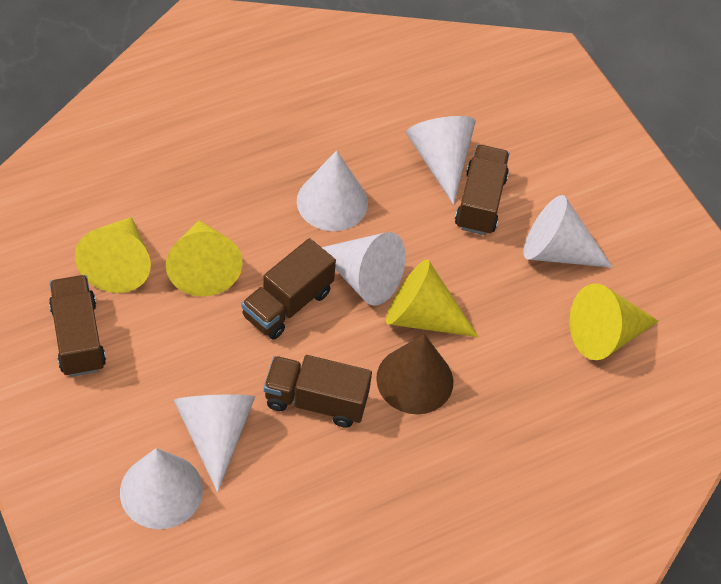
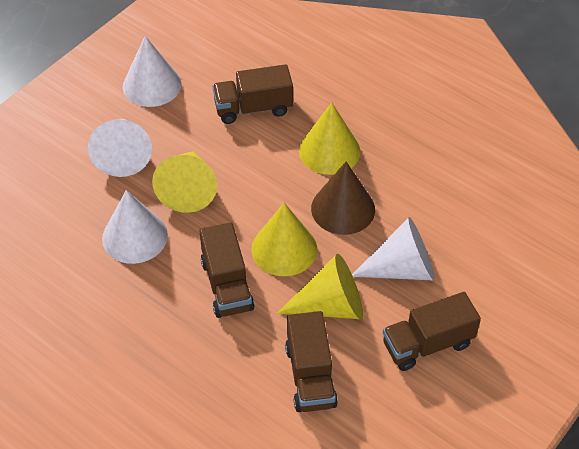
white cone: [120,448,203,529] [174,394,255,492] [297,150,368,231] [322,232,406,306] [406,116,476,205] [523,195,613,268] = 6 -> [88,119,152,177] [102,190,168,264] [123,36,181,107] [352,217,435,281] = 4

